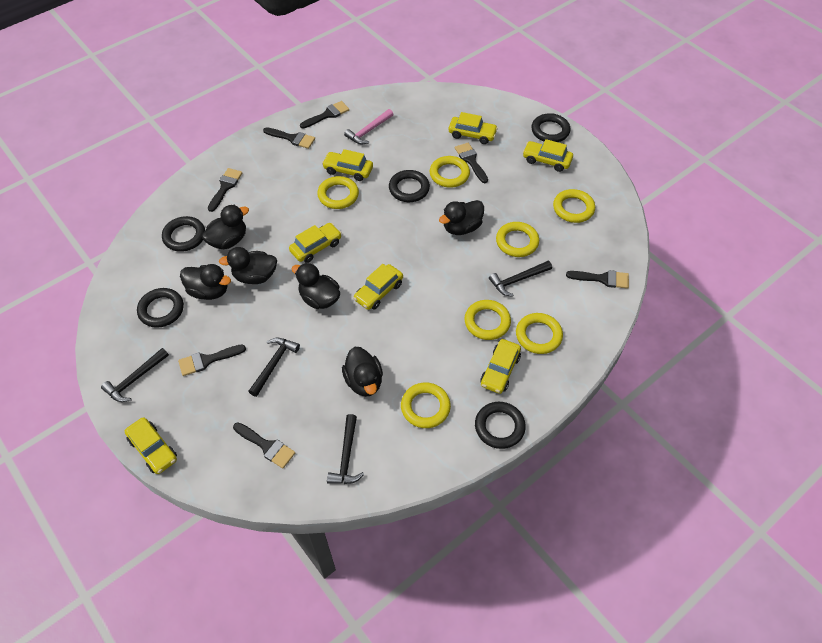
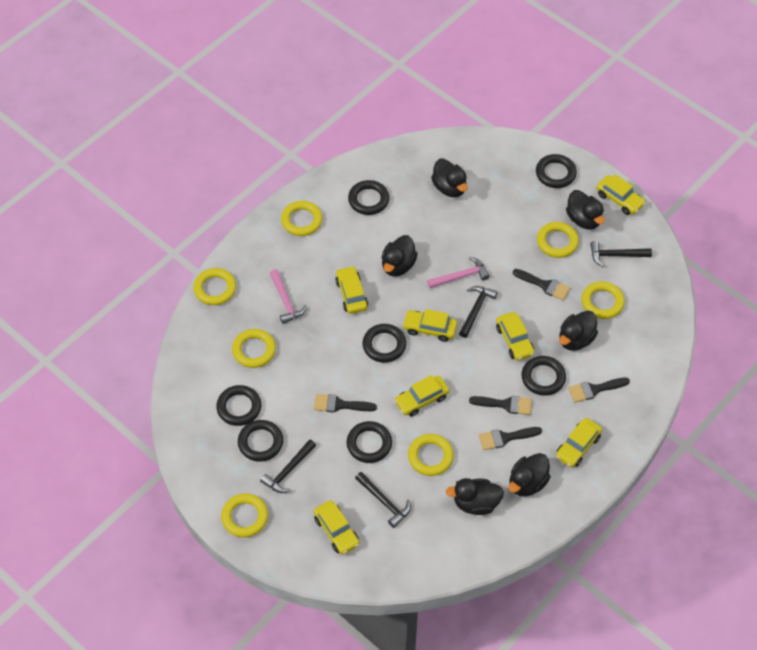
black brush: [178,344,246,376] [208,168,242,212] [233,423,295,468] [263,127,315,149] [300,101,349,129] [455,143,488,183] [566,270,629,289] = 7 -> [314,394,377,413] [469,396,532,415] [479,427,542,450] [513,269,570,300] [568,377,630,403] = 5
black ring: [137,288,184,328] [162,216,205,252] [389,170,430,202] [475,402,526,449] [531,113,570,142] = 5 -> [216,385,261,426] [238,420,283,462] [347,421,392,463] [348,180,389,215] [363,324,406,363] [522,356,566,396] [536,154,577,188] = 7
pink hammer: [344,109,394,144] = 1 -> [270,269,307,324] [427,257,489,288] = 2

